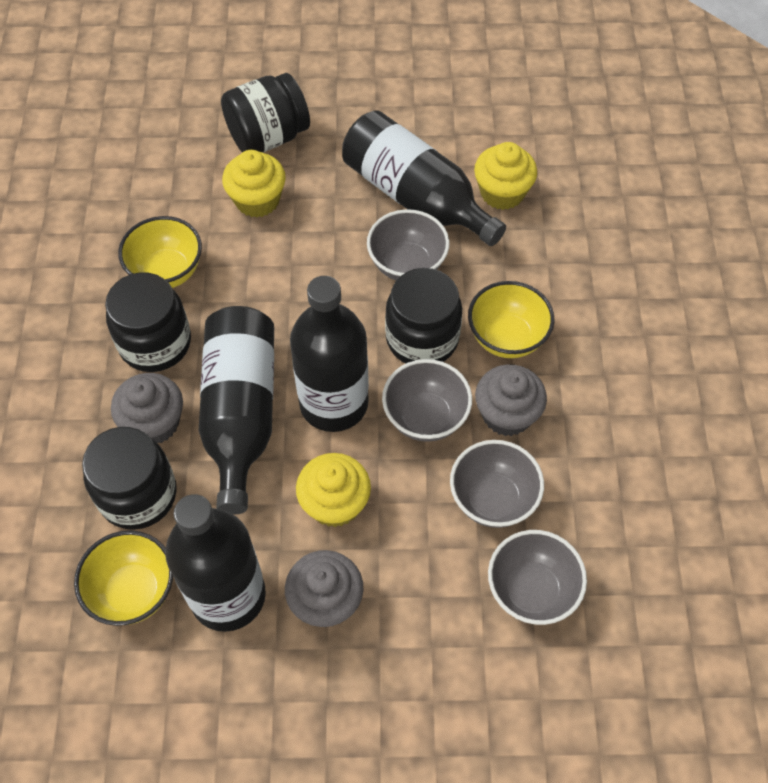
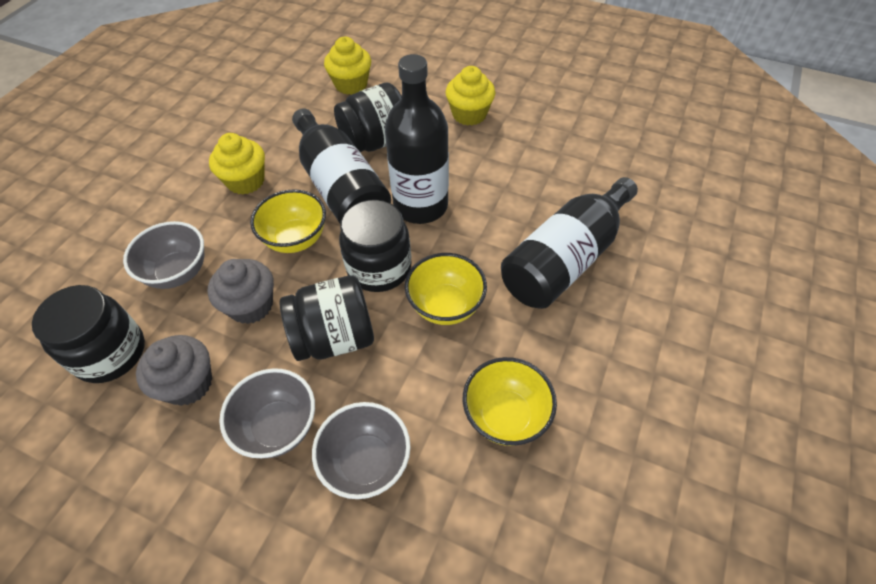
black bottle: [165,494,266,632] [198,306,274,515] [290,276,369,432] [342,110,506,246] = 4 -> [292,108,391,223] [385,54,449,224] [501,177,638,309] = 3
grey bowl: [367,209,450,281] [382,359,472,442] [450,440,544,528] [488,530,587,625] = 4 -> [123,221,204,289] [219,368,315,458] [312,402,411,499] = 3
grey cupcake: [111,373,183,443] [285,550,363,627] [475,364,547,436] = 3 -> [136,335,212,406] [208,259,274,324] = 2

